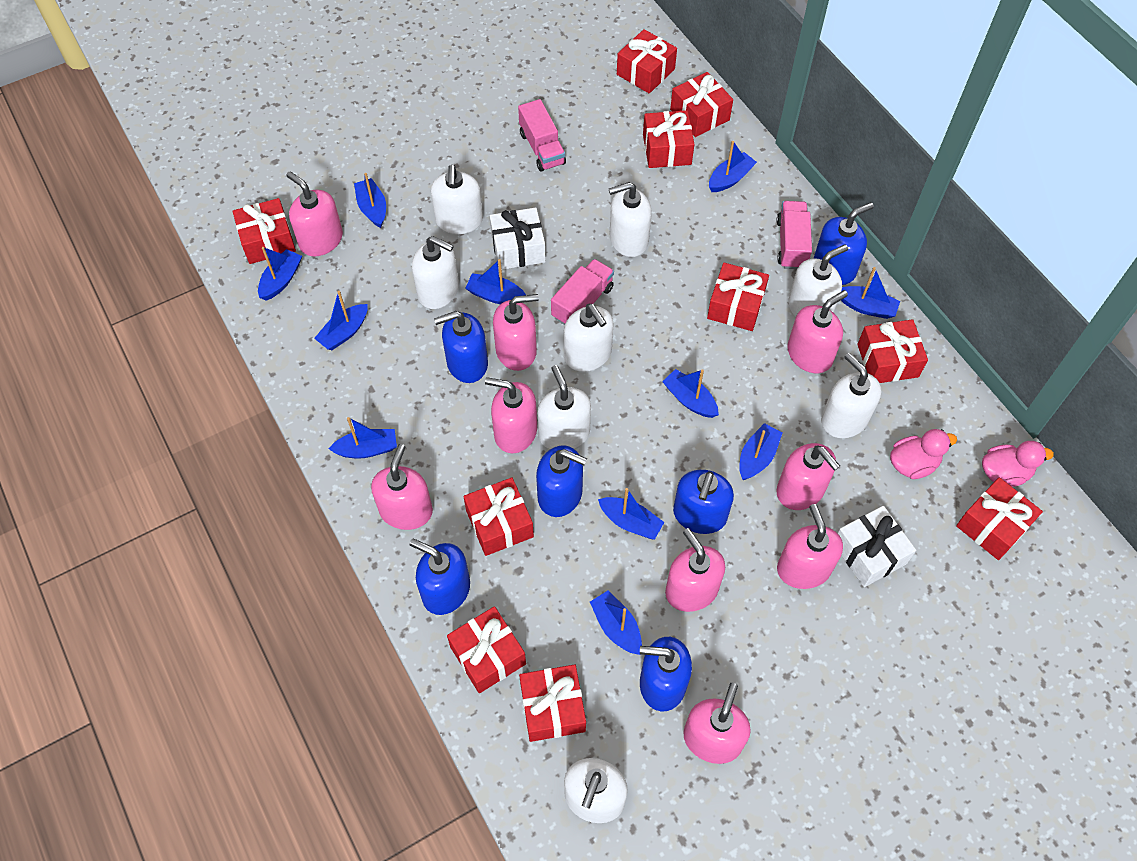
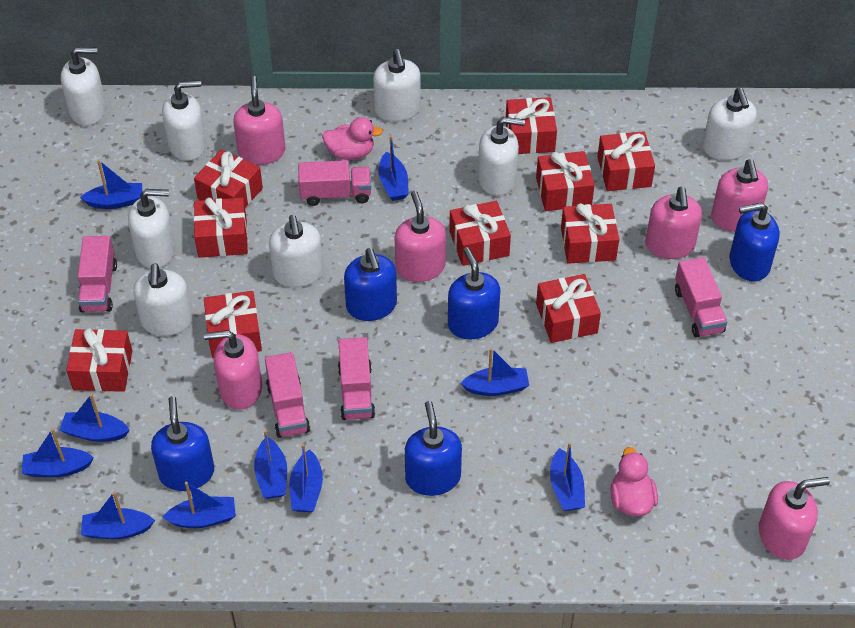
blue boat: [258,247,302,301] [314,291,368,350] [329,417,397,459] [354,173,386,228] [465,259,526,304] [590,591,642,655] [598,488,664,540] [662,369,719,418] [709,141,757,192] [739,423,782,480] [841,267,900,319] = 11 -> [22,429,94,477] [60,394,130,442] [80,160,143,209] [81,492,155,539] [163,482,236,528] [254,430,287,499] [289,444,323,512] [378,136,409,201] [460,348,529,396] [550,442,585,511] = 10
blue soap dispenser: [410,538,470,615] [434,311,488,383] [536,445,587,517] [640,637,692,711] [673,470,734,534] [814,202,874,285] = 6 -> [151,396,214,491] [344,248,397,321] [405,401,462,496] [448,247,500,340] [730,202,779,281] = 5
pink soap dispenser: [286,172,343,256] [371,444,433,530] [485,377,537,454] [493,294,539,371] [665,528,725,612] [683,683,751,764] [776,443,840,510] [777,504,843,589] [787,290,848,373] = 9 -> [204,330,262,410] [233,76,285,165] [395,191,446,282] [646,187,702,259] [711,159,768,232] [759,477,830,560] = 6
pink truck: [518,99,566,172] [551,259,614,325] [776,201,812,269] = 3 -> [78,236,117,313] [265,352,310,438] [298,160,371,206] [338,337,375,420] [675,257,727,338] = 5
white gift: [489,207,546,270] [837,506,916,587] = 2 -> none = 0

